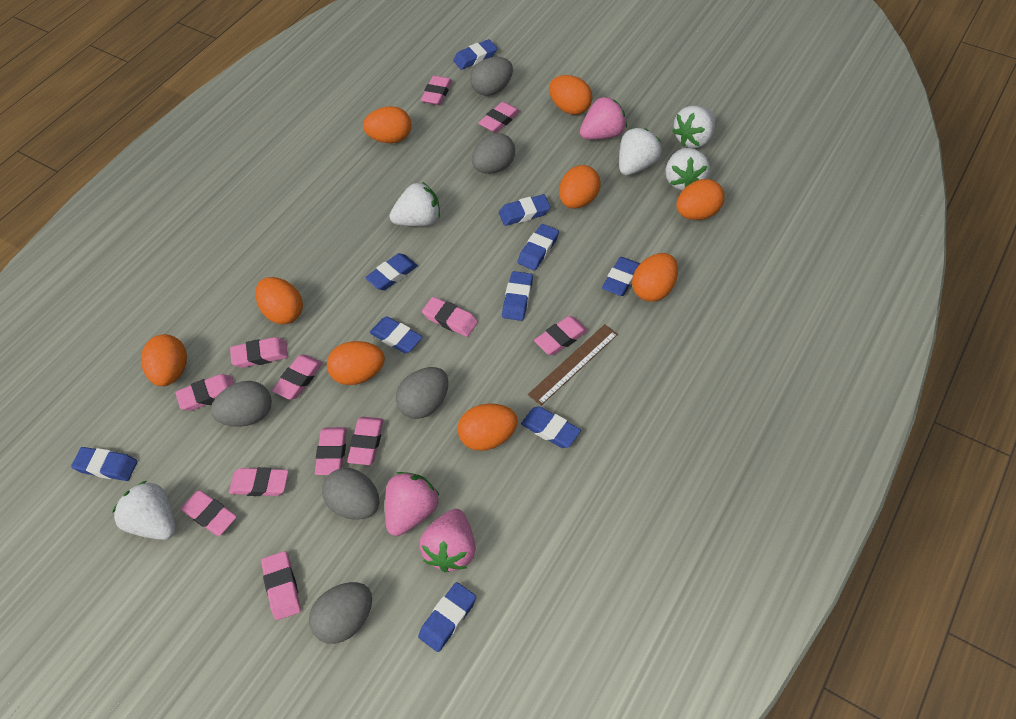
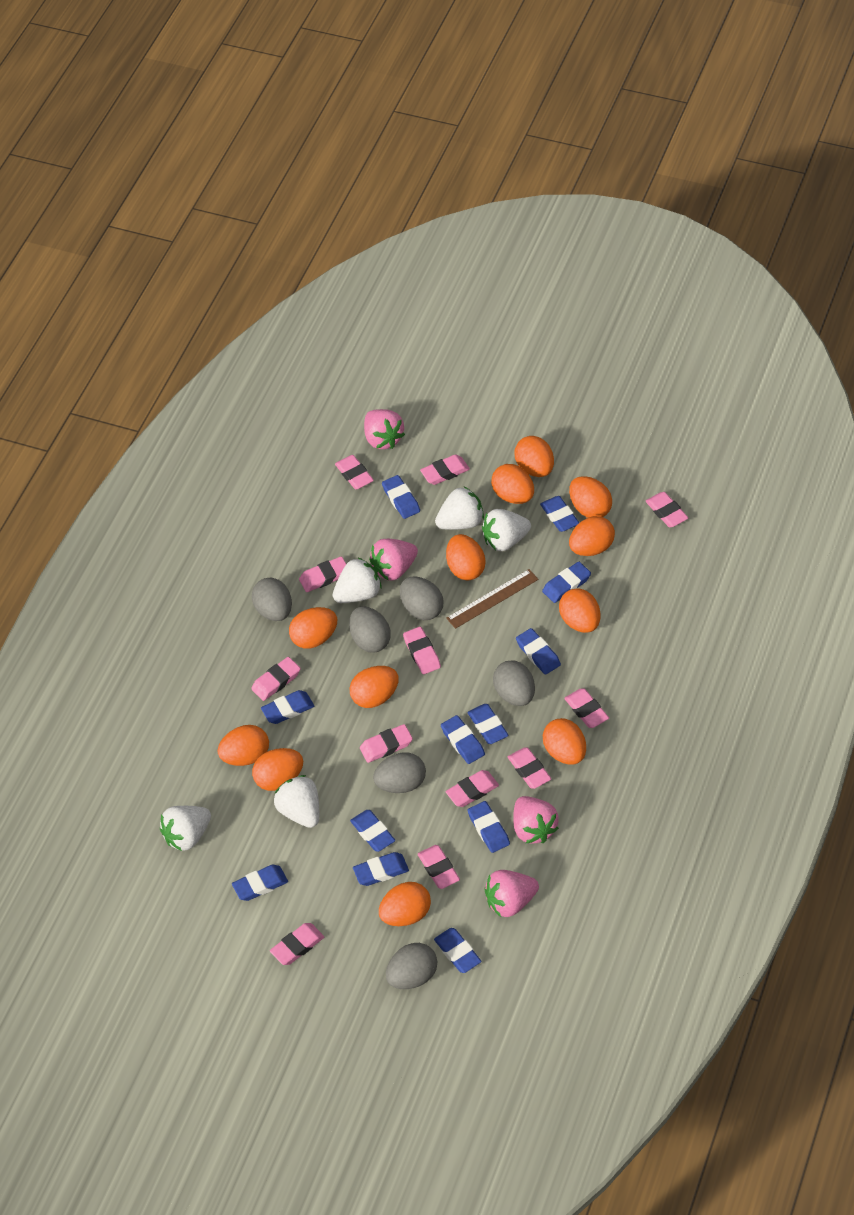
blue eraser: [71,447,137,481] [365,253,418,290] [370,316,423,353] [418,582,476,652] [453,39,497,70] [499,194,550,226] [502,271,533,321] [518,224,559,270] [521,406,581,448] [602,257,640,296] = 10 -> [232,865,288,901] [261,690,314,724] [350,810,395,852] [353,852,409,886] [382,475,420,519] [434,928,482,973] [441,715,485,764] [467,704,509,744] [468,801,510,853] [516,628,561,675] [540,496,579,532] [542,562,591,603] = 12
orange egg: [141,334,187,386] [255,277,303,324] [327,341,385,385] [363,106,411,143] [458,404,518,451] [549,75,592,115] [559,165,601,209] [632,253,678,302] [676,179,725,220] = 9 -> [217,725,269,766] [252,748,303,791] [289,607,337,649] [350,666,399,708] [379,882,431,926] [446,534,485,581] [491,464,534,504] [514,436,554,477] [543,718,586,765] [559,588,601,633] [569,476,612,518] [569,516,615,556] = 12
pink strawberry: [385,472,440,536] [419,509,476,572] [580,96,627,140] = 3 -> [364,409,405,449] [369,539,418,581] [484,870,539,917] [514,796,559,843] = 4

